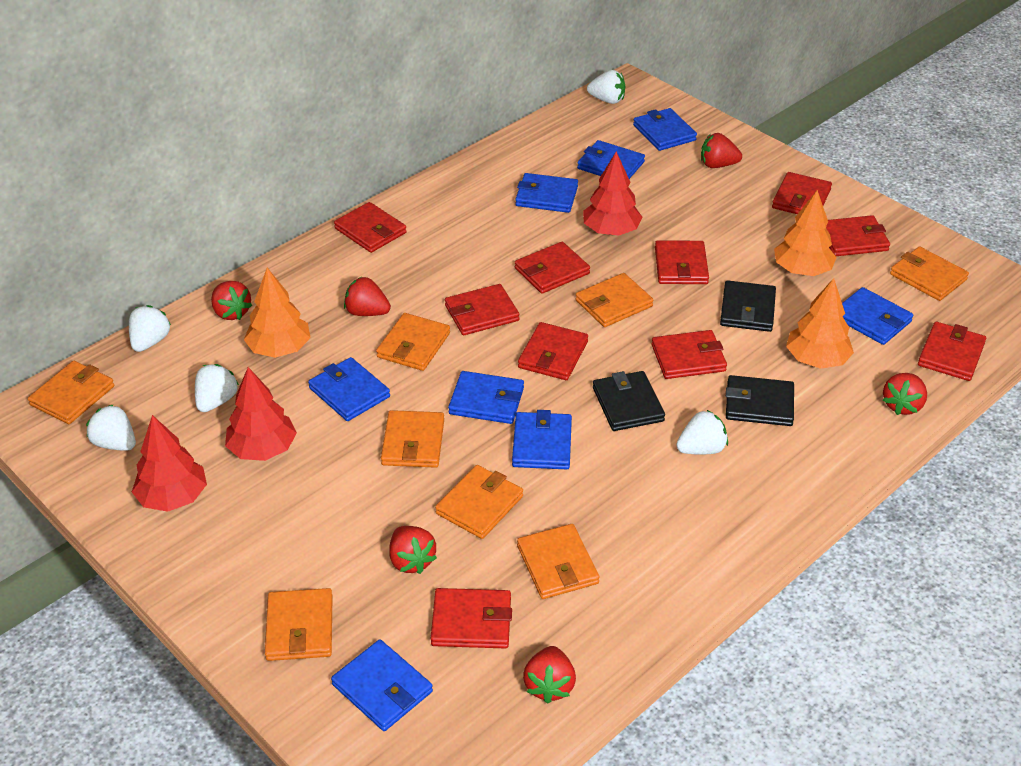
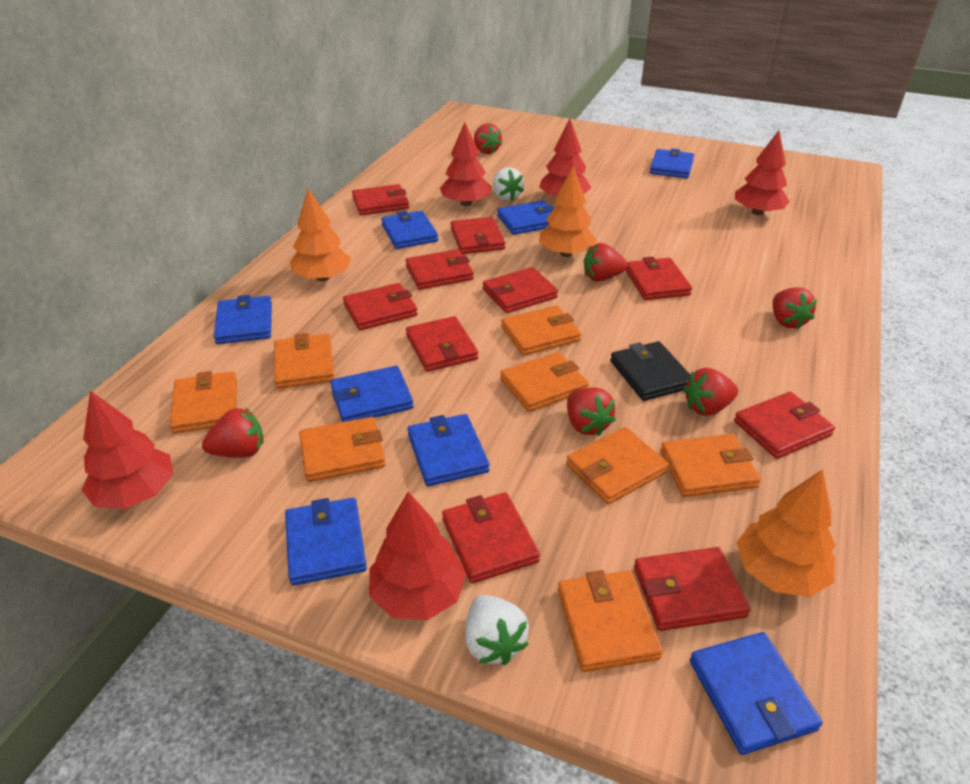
black wallet: [593,371,665,431] [720,280,776,332] [726,375,794,426] = 3 -> [610,341,690,401] = 1
red tree: [132,415,207,512] [225,367,297,461] [583,151,643,236] = 3 -> [82,391,173,509] [369,492,466,620] [440,122,492,206] [539,119,591,196] [735,130,790,216] = 5
white strawberry: [86,404,136,451] [129,305,171,352] [195,364,239,412] [587,70,625,104] [676,410,728,455] = 5 -> [465,595,529,665] [493,167,524,201] = 2

